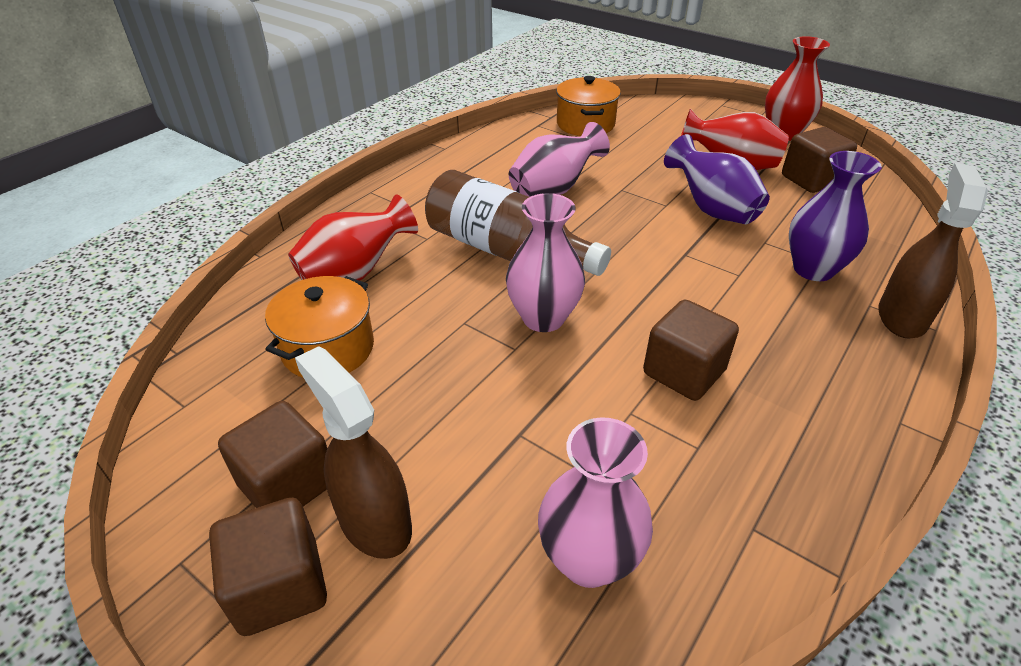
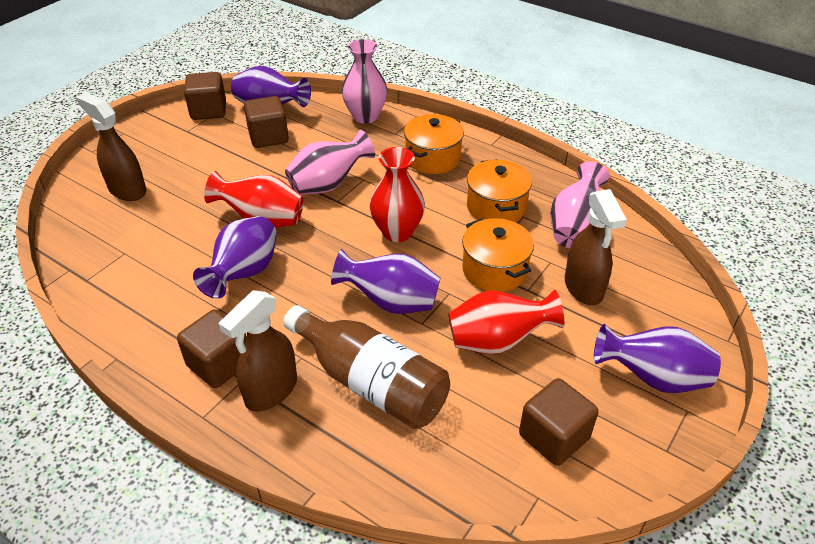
brown spray bottle: [295,346,412,559] [878,163,988,339] = 2 -> [76,92,146,201] [219,290,297,412] [565,189,627,305] = 3
orange pot: [265,276,374,378] [556,76,621,136] = 2 -> [404,114,464,174] [462,218,534,292] [467,159,532,222] = 3
purple vase: [664,134,770,224] [789,151,882,281] = 2 -> [193,216,277,299] [231,66,311,107] [331,249,440,314] [594,324,721,393] = 4

